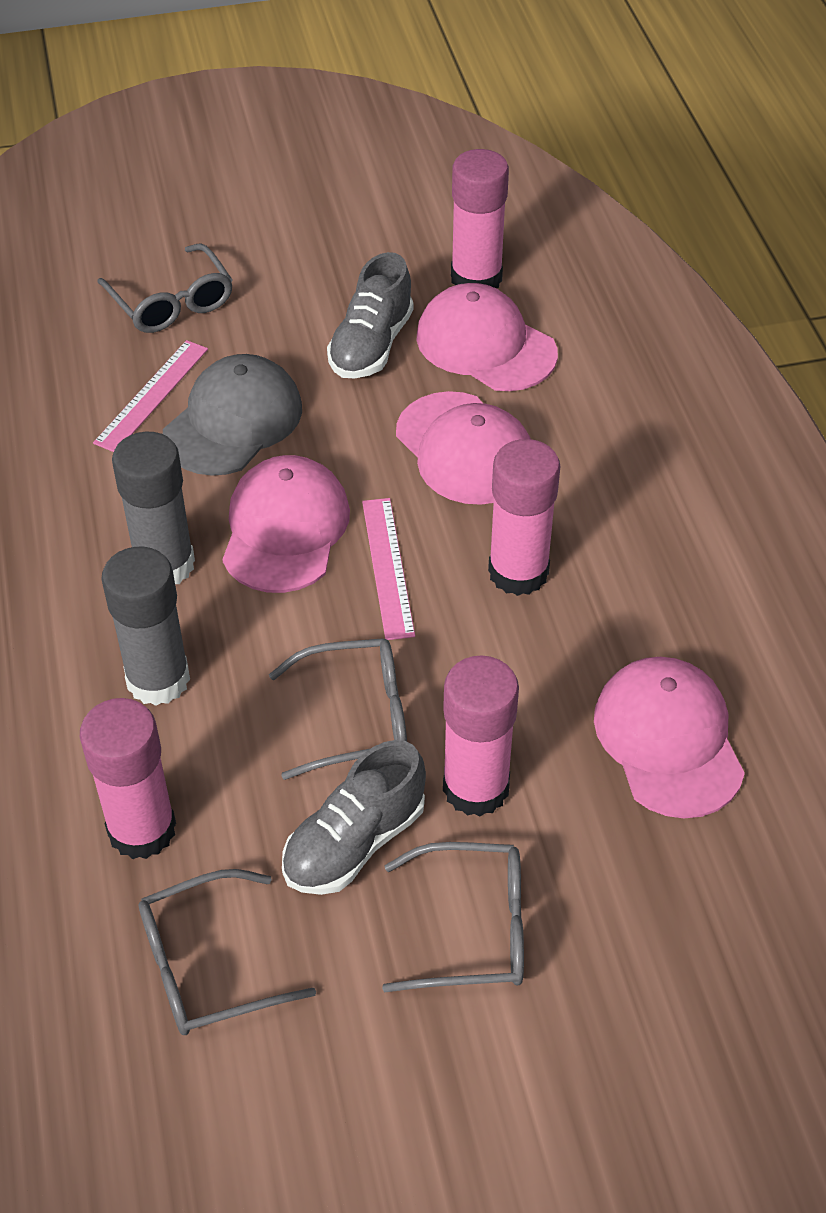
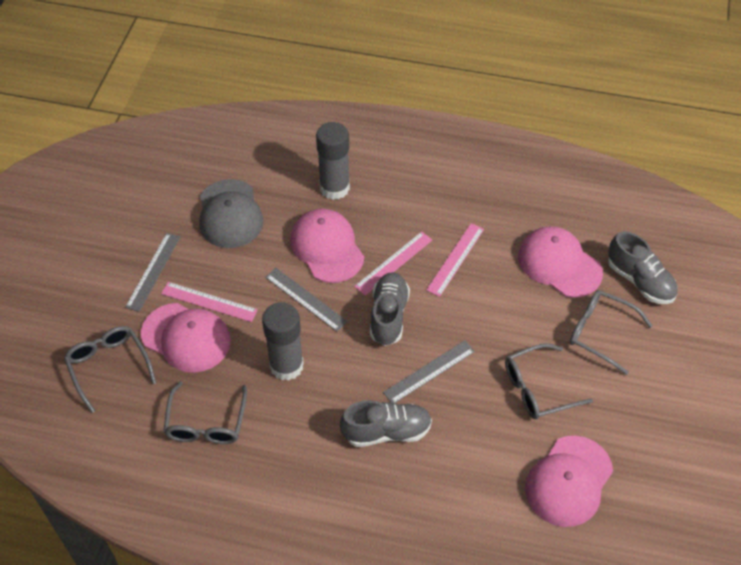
grey ruler: none = 0 -> [125,233,181,312] [265,268,348,332] [383,340,475,403] = 3
grey shoe: [282,740,426,895] [327,252,413,378] = 2 -> [340,400,432,447] [370,272,410,346] [608,231,678,304] = 3
pink glue stick: [80,698,176,859] [443,655,519,817] [451,149,509,288] [488,439,560,596] = 4 -> none = 0
pink ruler: [93,340,208,452] [362,498,415,640] = 2 -> [161,282,258,322] [354,231,432,295] [426,223,484,297] = 3

